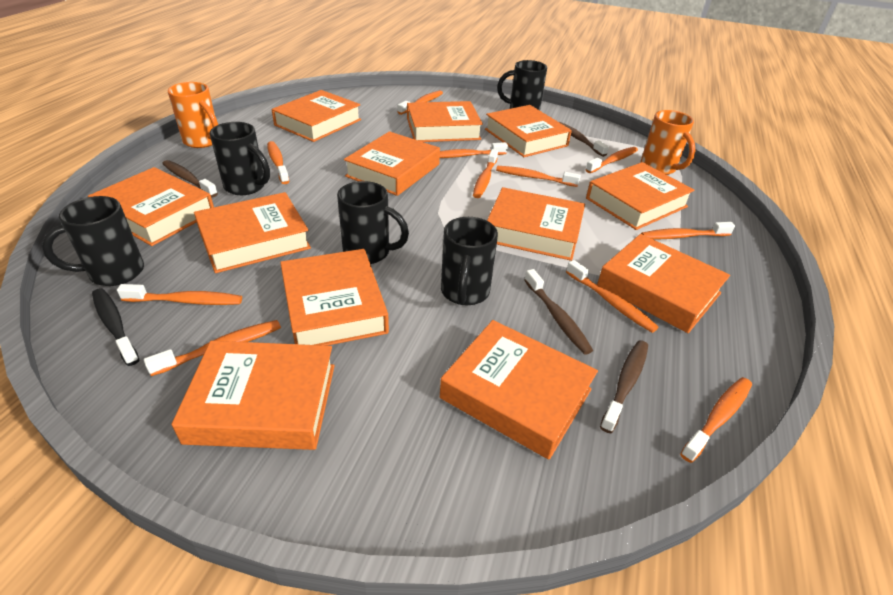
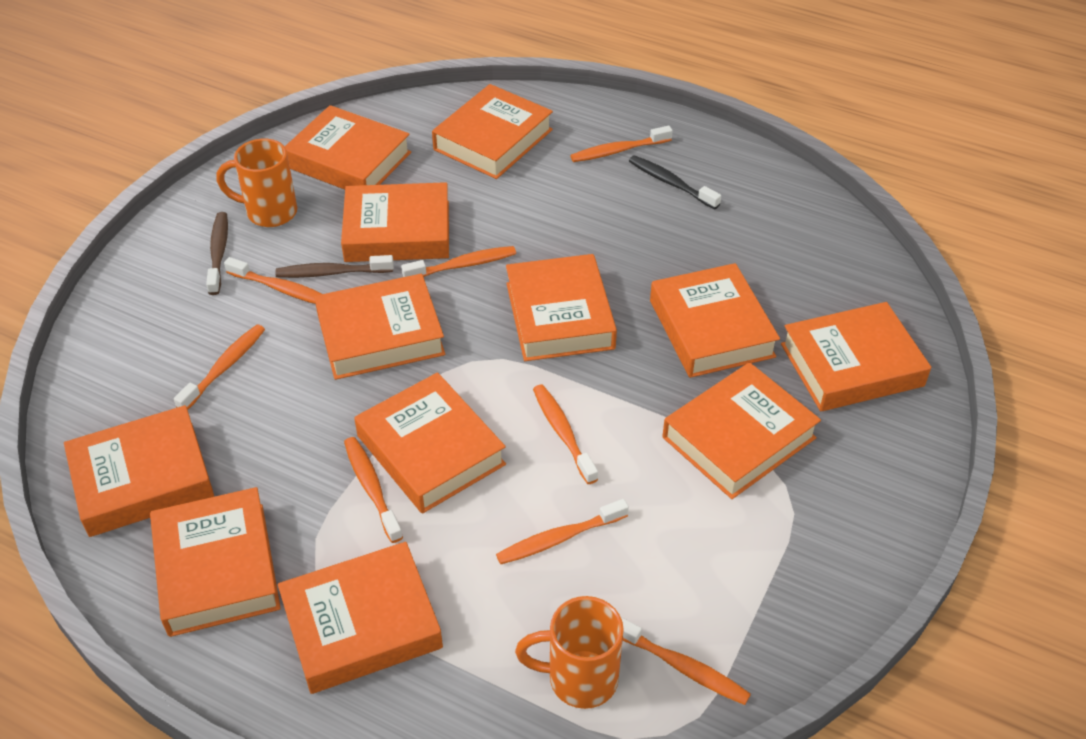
black mug: [42,196,144,286] [210,122,270,195] [337,181,409,264] [441,217,498,305] [497,60,547,110] = 5 -> none = 0
brown toothbrush: [162,160,218,197] [524,269,593,355] [559,122,609,157] [600,340,648,433] = 4 -> [206,212,228,295] [276,255,394,278] = 2
orange toothbrush: [117,284,242,305] [144,320,281,376] [267,141,290,184] [397,90,443,115] [440,142,508,158] [473,149,498,198] [496,166,581,187] [566,260,659,333] [585,147,638,173] [641,222,735,240] [680,377,752,463] = 11 -> [174,324,265,410] [224,257,322,304] [344,437,403,543] [401,246,516,277] [496,499,629,564] [533,385,598,484] [570,126,672,162] [621,617,751,705] = 8

